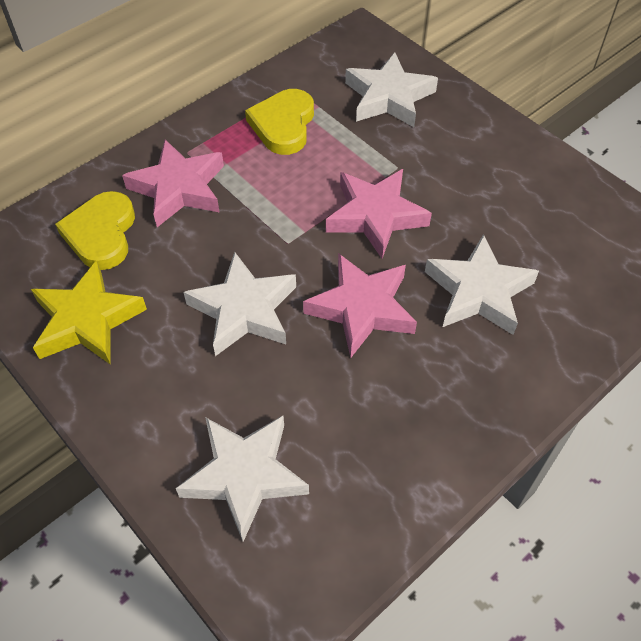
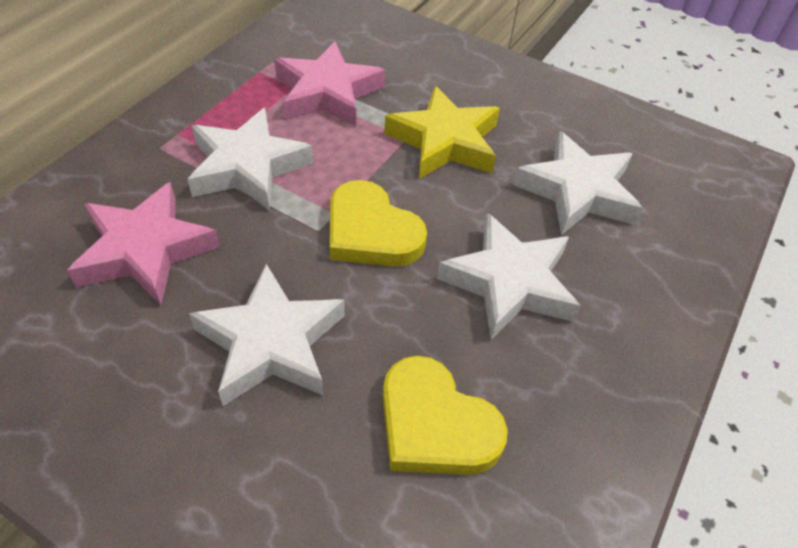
pink star: [122,139,224,227] [303,253,417,358] [326,169,432,258] = 3 -> [67,182,220,305] [275,41,385,127] = 2

